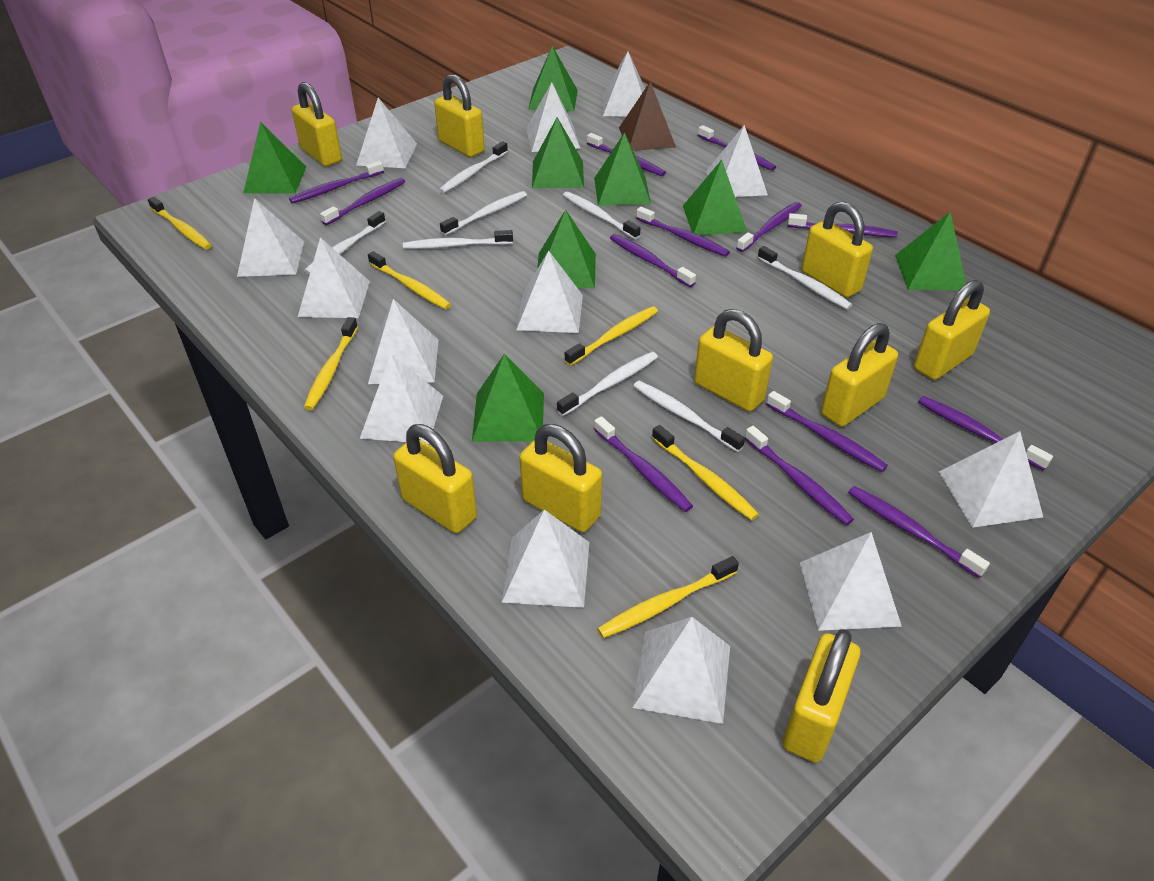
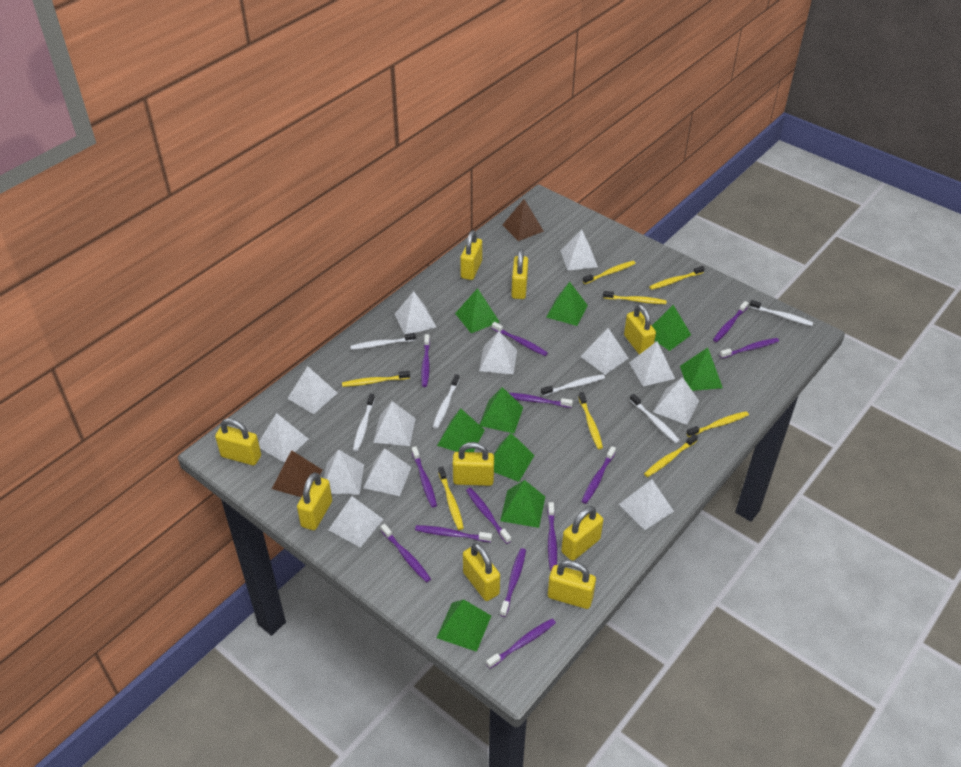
brown pyramid: [619,81,676,151] = 1 -> [272,450,322,497] [502,199,544,241] = 2
green pyramid: [243,122,306,193] [472,354,544,442] [528,46,578,111] [532,117,584,188] [537,209,596,288] [594,132,651,206] [683,160,747,235] [895,212,966,290] = 8 -> [436,599,491,652] [437,409,485,452] [455,288,500,333] [480,387,523,433] [494,433,535,482] [500,480,545,528] [546,282,588,326] [652,305,691,351] [680,348,723,391] = 9
white toothbrush: [304,211,386,274] [403,230,513,249] [439,141,508,193] [440,191,527,236] [557,352,658,416] [563,191,641,239] [633,381,745,452] [758,246,852,310] = 8 -> [350,333,416,350] [353,394,375,451] [433,374,460,429] [541,374,605,396] [630,394,680,443] [749,300,813,326] = 6
yellow toothbrush: [148,197,212,250] [304,317,358,410] [368,251,451,309] [564,306,658,366] [597,556,739,638] [652,425,759,521] = 6 -> [342,371,410,387] [438,466,464,530] [578,392,603,449] [583,261,635,284] [603,291,666,304] [644,434,698,477] [649,266,705,290] [686,411,749,437] = 8

